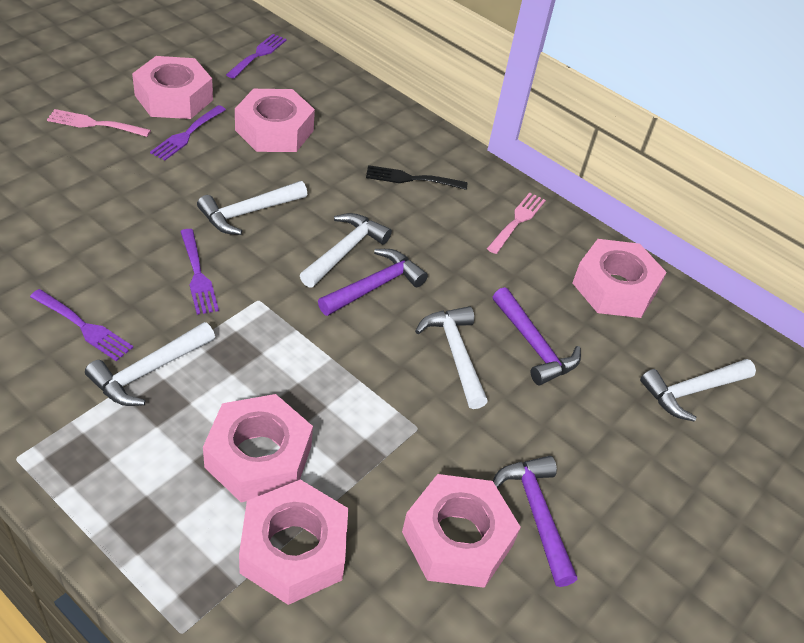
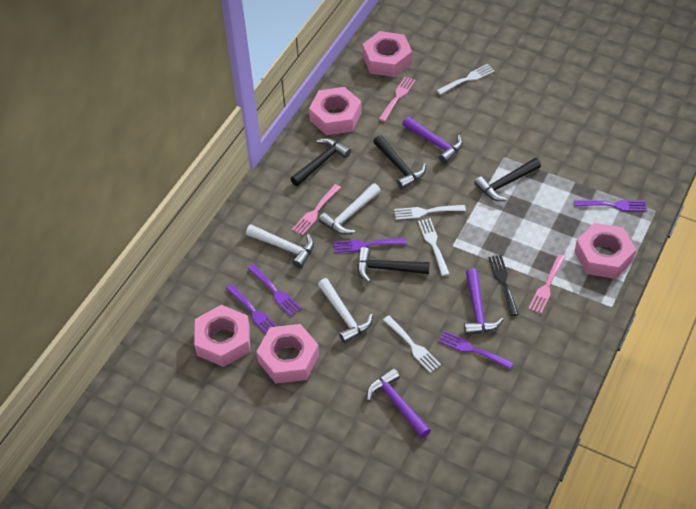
black hammer: none = 0 -> [291,138,351,186] [357,247,430,283] [373,135,426,189] [474,158,541,201] = 4
pink fork: [47,109,151,137] [487,193,546,254] = 2 -> [292,184,341,235] [379,76,416,122] [528,254,566,314] = 3
pink nut: [132,56,213,119] [203,394,313,502] [235,89,315,152] [239,479,348,605] [402,474,521,588] [572,239,667,318] = 6 -> [194,305,250,367] [256,324,319,384] [309,87,362,135] [362,31,412,77] [574,223,636,279] = 5
purple fork: [30,289,133,361] [150,105,226,161] [180,229,219,315] [226,34,287,79] = 4 -> [226,284,277,333] [248,264,302,316] [334,238,407,253] [438,330,513,369] [574,200,647,212] = 5
white fork: none = 0 -> [383,316,441,373] [394,205,466,220] [418,218,449,276] [437,64,495,95] = 4
white hammer: [85,322,215,406] [197,181,307,235] [300,213,392,287] [415,306,488,409] [640,359,756,422] = 5 -> [246,224,314,268] [318,278,373,343] [319,183,381,235] = 3

